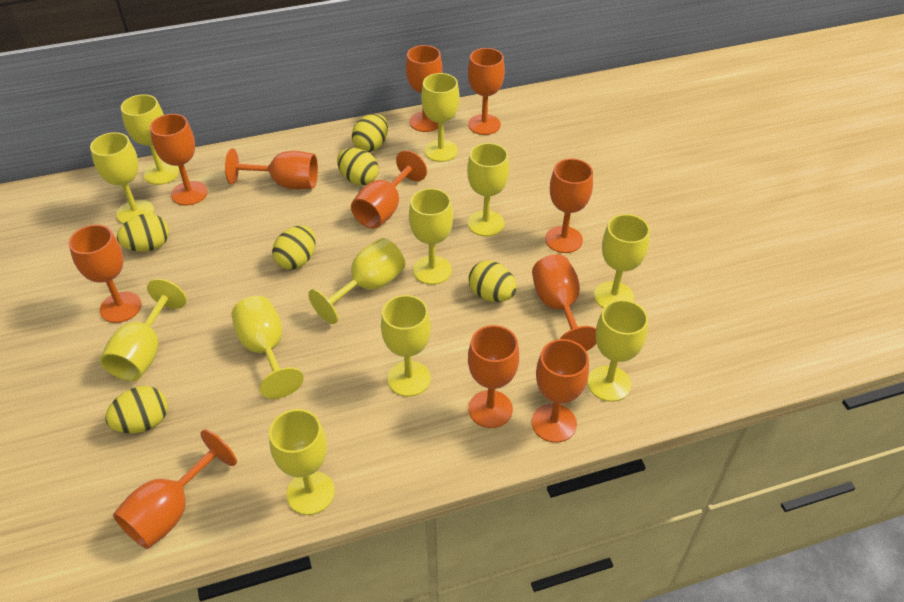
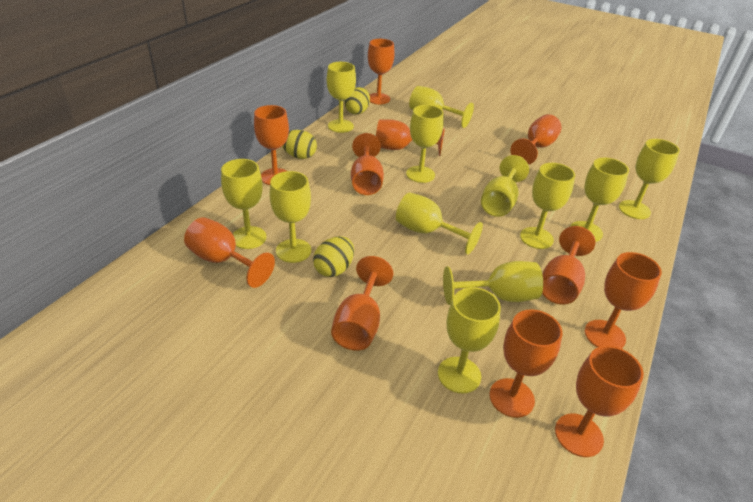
yellow egg: [105,386,168,433] [117,214,169,252] [272,226,316,270] [337,148,379,185] [352,114,388,152] [468,261,517,302] = 6 -> [282,130,317,159] [313,236,354,277] [344,87,370,114] = 3

